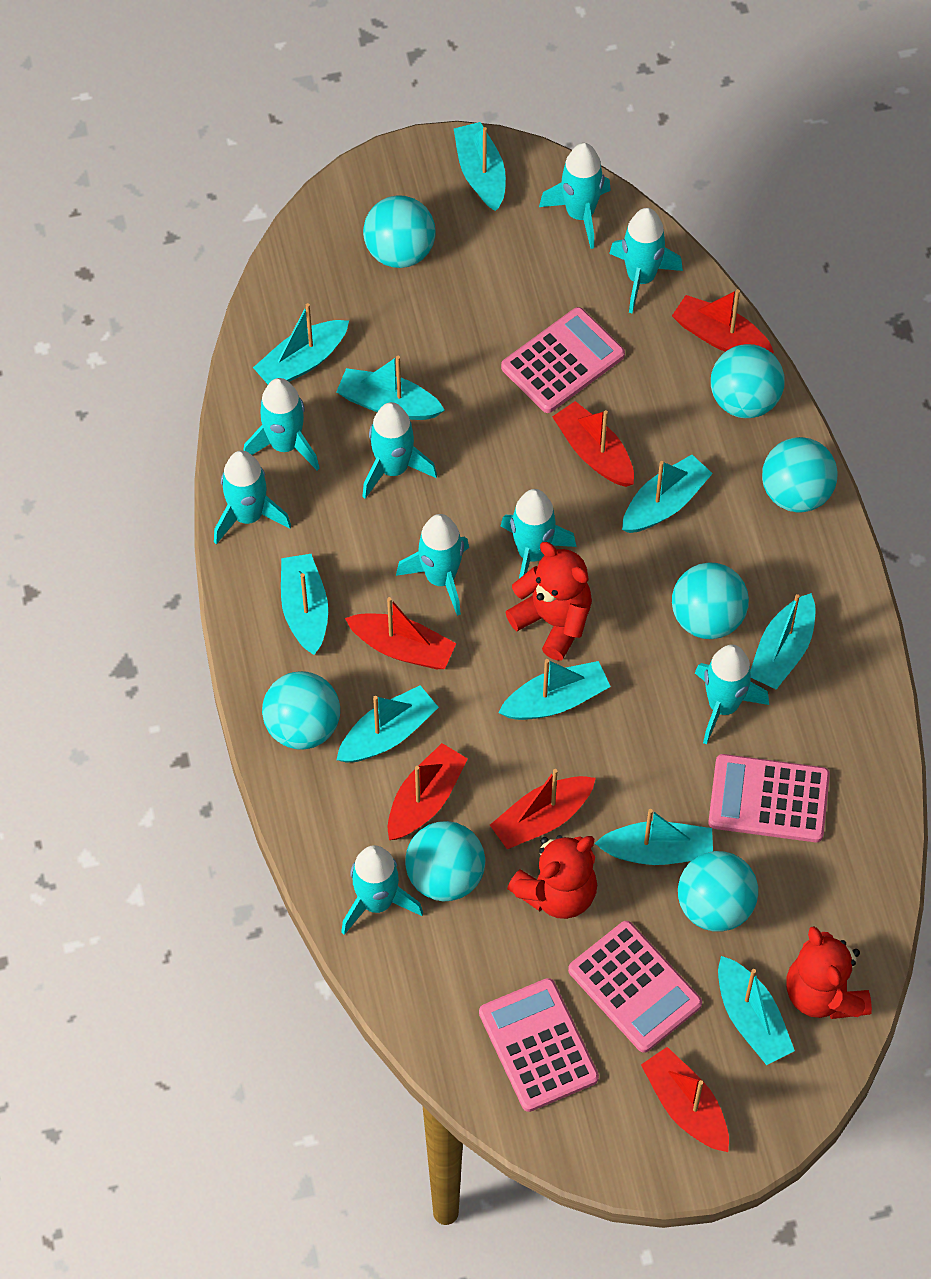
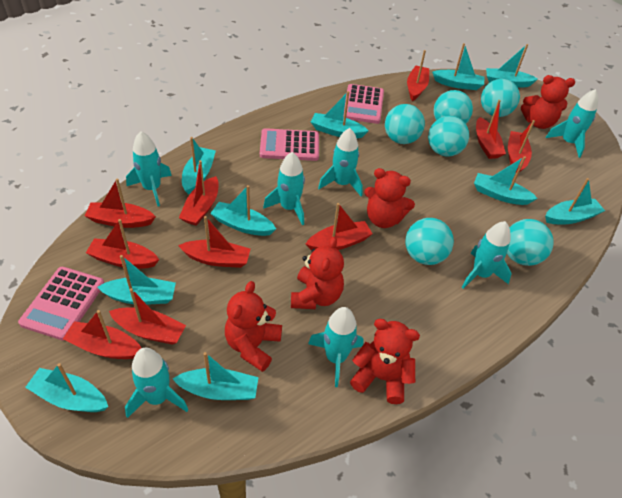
pink calculator: [479,978,599,1112] [501,307,625,413] [568,921,702,1053] [708,754,830,842] = 4 -> [18,267,104,341] [260,128,319,161] [343,84,384,124] = 3
red boat: [345,597,456,669] [388,743,468,840] [490,769,596,849] [552,401,634,487] [641,1047,729,1152] [672,289,774,353] = 6 -> [63,310,141,359] [85,178,156,228] [86,219,159,269] [109,288,186,345] [178,216,251,268] [179,160,219,226] [306,203,372,250] [407,50,429,101] [476,100,506,159] [508,120,535,173] = 10
red teddy bear: [505,542,592,661] [507,835,597,919] [786,926,872,1019] = 3 -> [225,281,282,372] [291,236,344,309] [350,319,420,404] [364,168,415,228] [521,75,575,129] = 5
turquoise ball: [262,671,340,750] [363,195,436,268] [405,821,485,901] [672,562,749,639] [678,851,758,932] [711,344,785,418] [762,437,838,513] = 7 -> [385,104,425,144] [405,218,454,265] [428,116,469,157] [434,90,473,124] [481,79,520,117] [507,219,554,266] = 6
turquoise rocket: [214,451,291,544] [243,378,320,471] [341,845,423,935] [362,402,437,499] [396,514,469,616] [501,489,577,579] [539,143,611,249] [609,208,683,313] [695,644,769,745] = 9 -> [125,347,188,418] [126,131,172,206] [263,152,305,225] [308,307,363,387] [318,128,363,196] [462,221,512,289] [546,89,598,158] = 7

